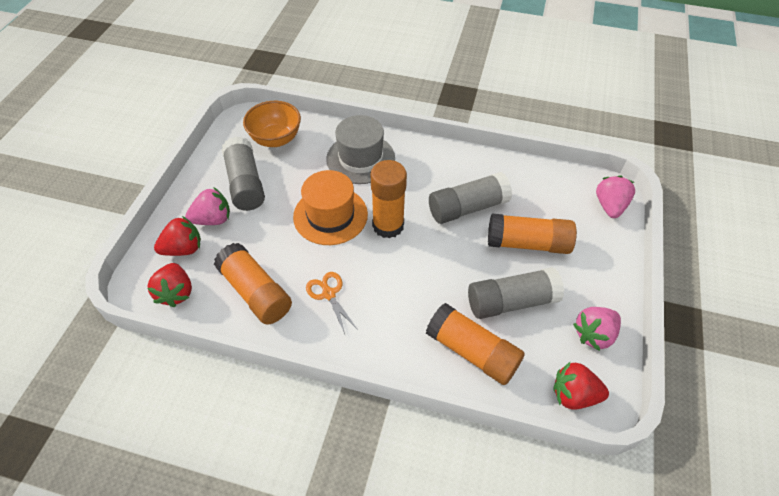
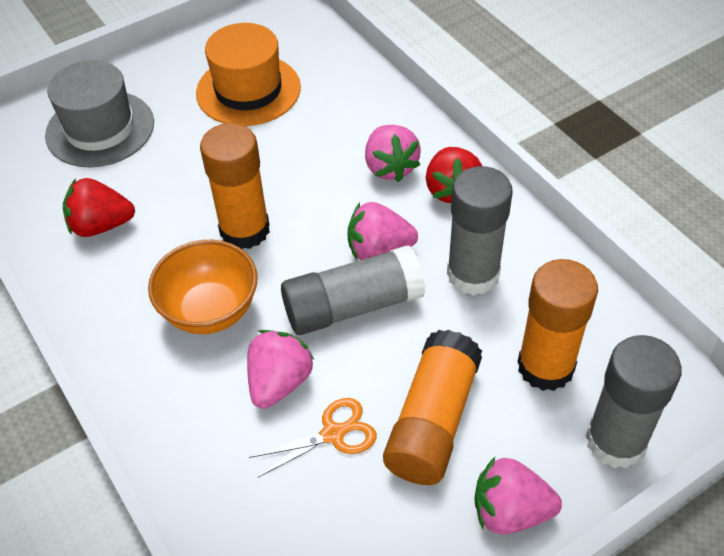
orange glue stick: [214,243,292,325] [370,160,407,239] [426,303,525,385] [488,214,577,254] = 4 -> [200,123,270,249] [383,330,482,485] [518,259,598,391] = 3
pink strawberry: [185,187,230,225] [573,307,621,351] [596,176,635,218] = 3 -> [247,330,314,409] [347,202,418,260] [365,125,421,182] [474,457,562,534] = 4
red strawberry: [147,263,192,307] [154,216,201,256] [553,362,609,410] = 3 -> [63,178,135,237] [426,147,482,203] = 2

